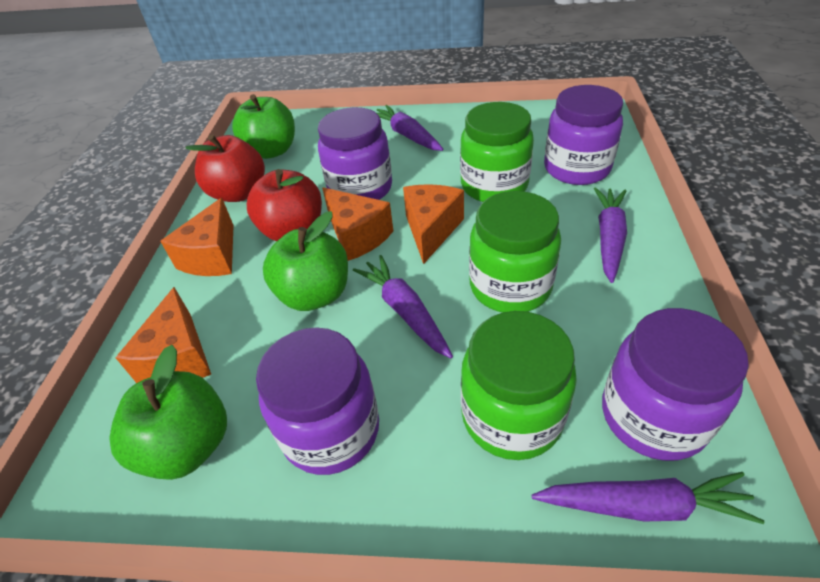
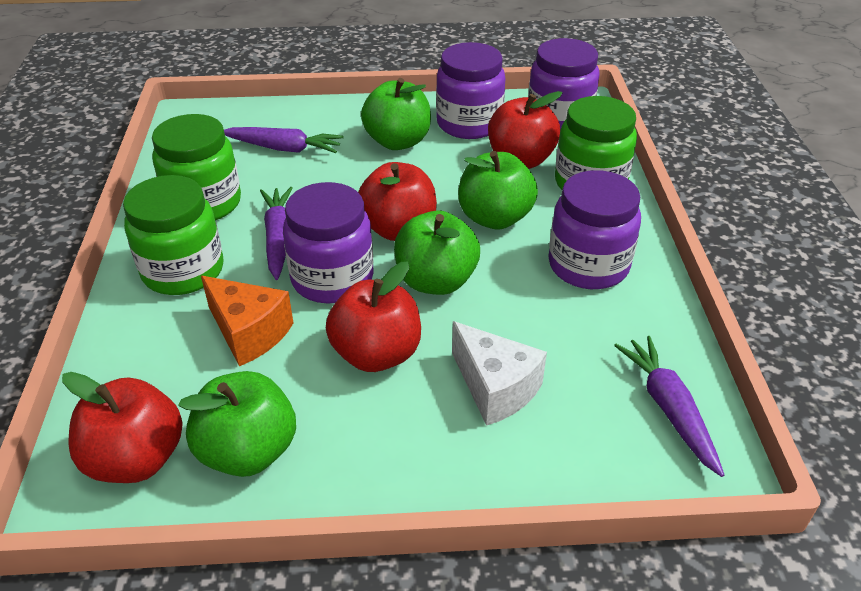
green apple: [109,345,227,480] [232,94,295,159] [263,211,348,311] = 3 -> [178,371,296,477] [361,78,431,150] [394,211,480,295] [458,151,538,230] = 4
orange cheese: [115,287,211,383] [160,198,234,276] [322,187,393,261] [403,184,464,264] = 4 -> [201,276,294,366] = 1
purple carrot: [353,255,453,358] [377,105,444,151] [532,472,764,524] [594,187,627,283] = 4 -> [224,127,344,153] [260,187,293,280] [614,336,724,477] = 3
red apple: [185,134,265,202] [247,169,322,241] = 2 -> [62,372,183,483] [326,262,421,372] [358,162,437,241] [488,91,562,169] = 4
white cheese: none = 0 -> [452,321,547,426] = 1

